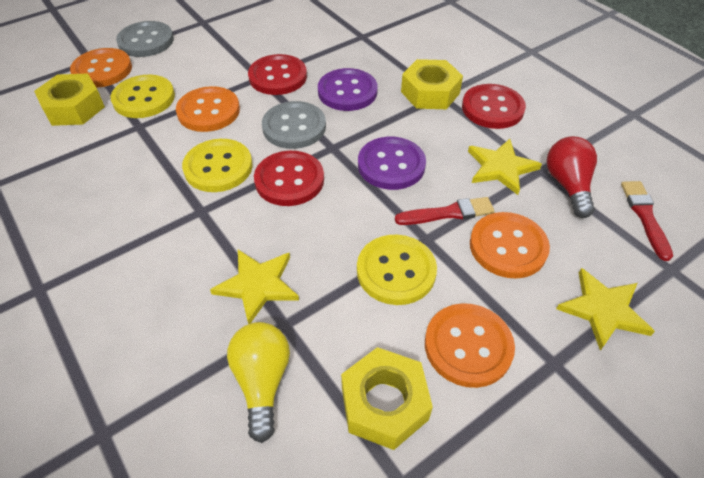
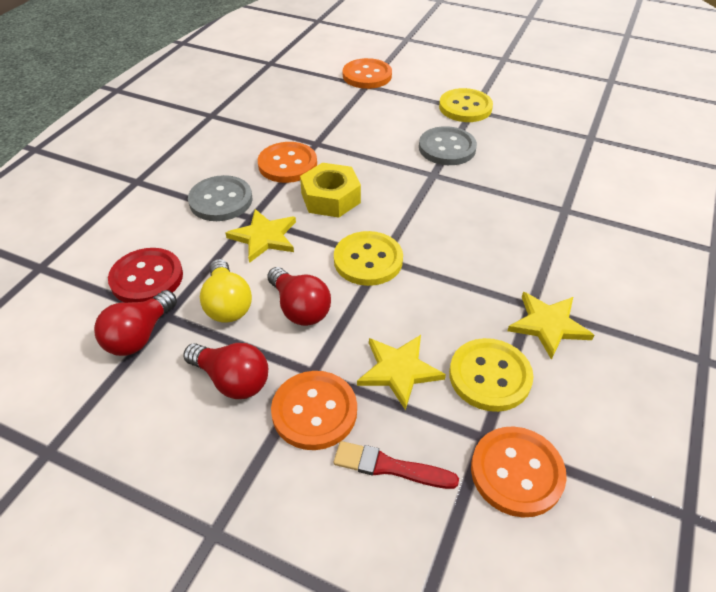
purple button: [318,68,378,111] [358,137,426,190] = 2 -> none = 0
red brush: [395,197,495,225] [621,181,673,261] = 2 -> [334,441,459,489] = 1
red button: [248,54,307,95] [254,151,324,206] [462,84,526,129] = 3 -> [108,248,183,303] = 1
red light bulb: [547,136,597,218] = 1 -> [94,290,177,356] [183,343,268,399] [267,267,331,326] = 3
yellow nut: [34,74,105,126] [341,347,433,450] [401,59,463,109] = 3 -> [300,163,361,218] = 1

